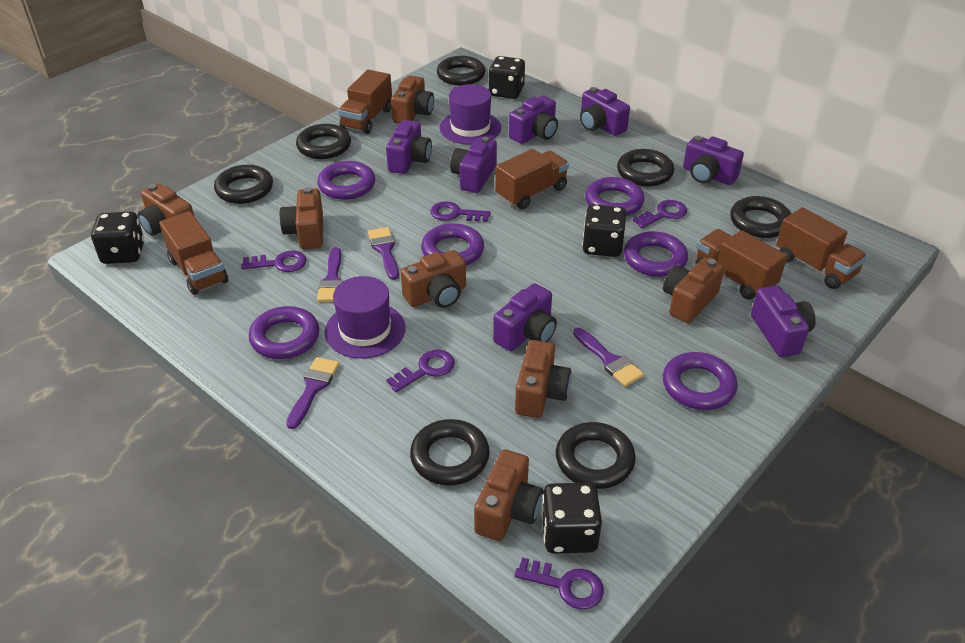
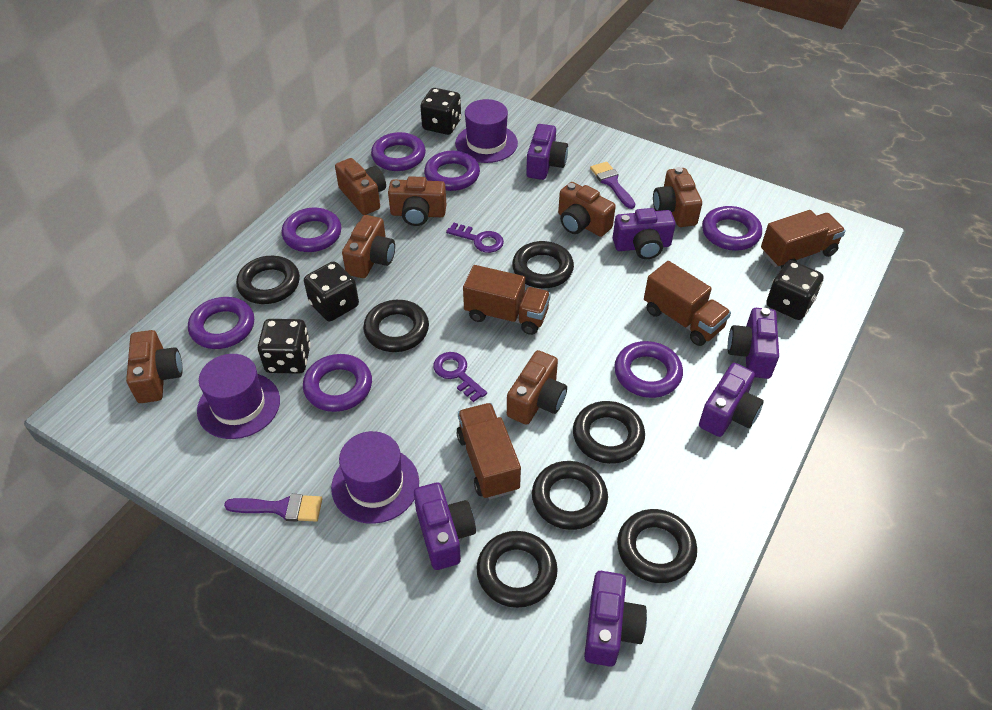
brown truck: [159,211,228,295] [338,70,392,134] [495,149,569,209] [695,229,787,300] [776,207,867,289] = 5 -> [457,403,521,499] [463,265,551,335] [644,261,731,346] [761,210,846,269] = 4
purple brush: [286,357,339,429] [317,247,343,302] [368,227,399,280] [573,328,644,387] = 4 -> [224,494,322,522] [590,162,635,209] = 2
purple camera: [386,120,432,174] [450,137,497,193] [493,283,557,351] [509,95,558,144] [580,87,630,136] [683,136,744,185] [751,285,816,357] = 7 -> [414,483,476,570] [526,124,568,180] [584,571,647,667] [613,208,676,259] [699,363,764,437] [728,308,779,379] = 6
purple hat: [325,276,406,359] [439,84,501,144] = 2 -> [197,354,280,439] [331,431,419,524] [455,99,518,163] = 3
purple key: [241,250,307,272] [387,350,455,392] [431,201,491,222] [514,557,604,610] [633,200,687,228] = 5 -> [433,352,487,402] [446,223,504,253] = 2
purple ring: [249,306,319,359] [317,161,375,200] [421,223,484,266] [585,177,645,216] [624,231,688,277] [663,352,738,410] = 6 -> [188,297,254,349] [282,208,342,252] [303,354,372,412] [371,132,426,171] [424,150,480,191] [614,341,683,398] [702,206,762,251] = 7

